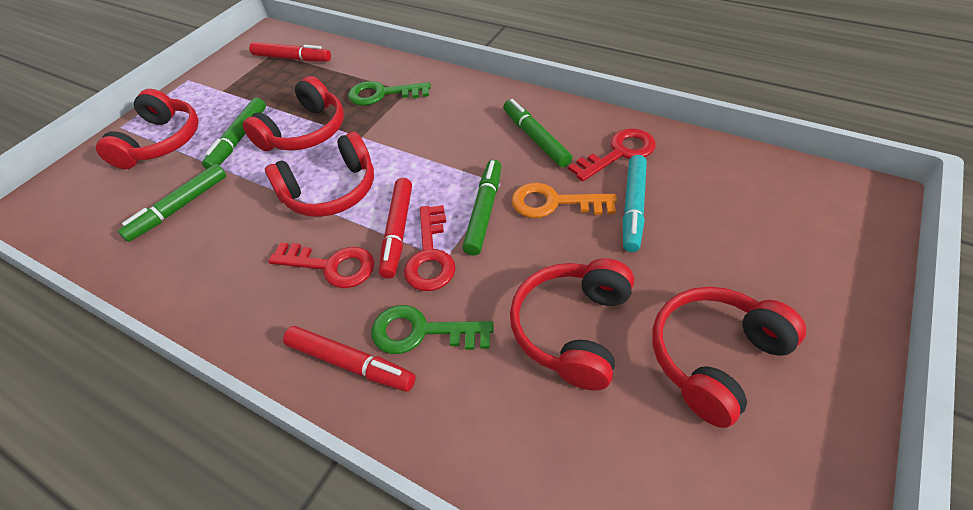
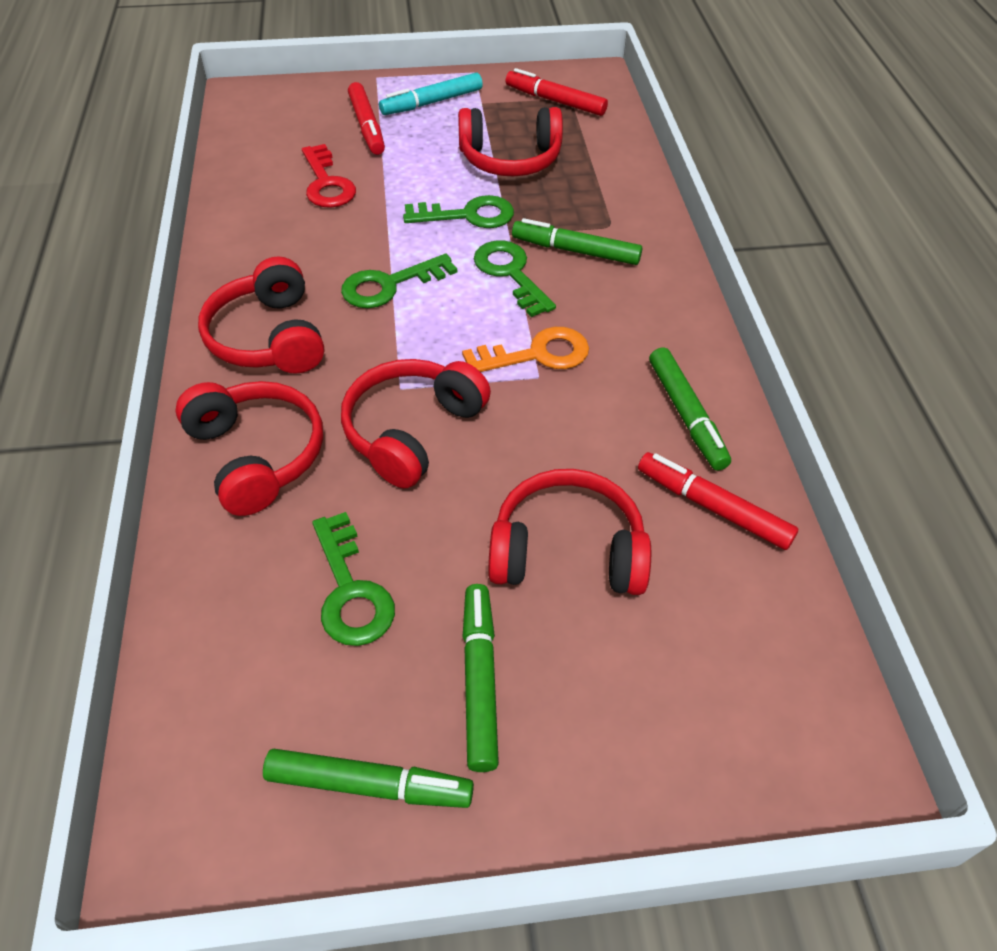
green key: [348,81,431,106] [371,305,494,354] = 2 -> [312,512,395,646] [341,254,457,308] [403,195,514,228] [474,240,556,317] = 4
red key: [268,242,374,288] [404,205,456,291] [568,128,656,182] = 3 -> [302,144,356,208] = 1

